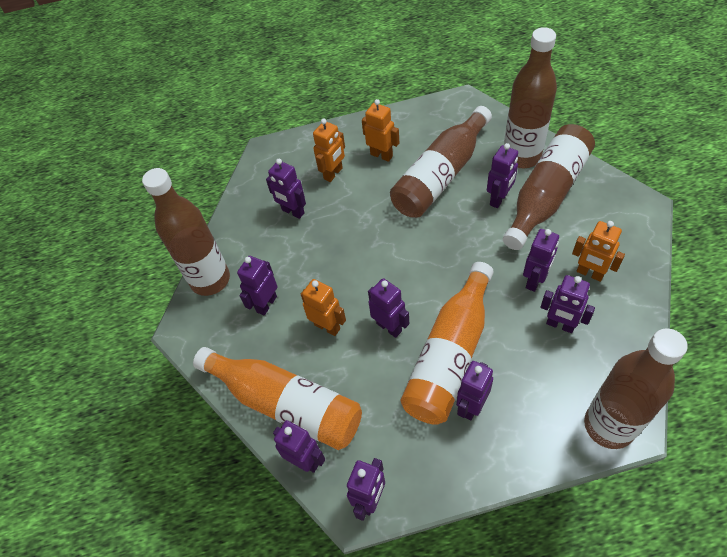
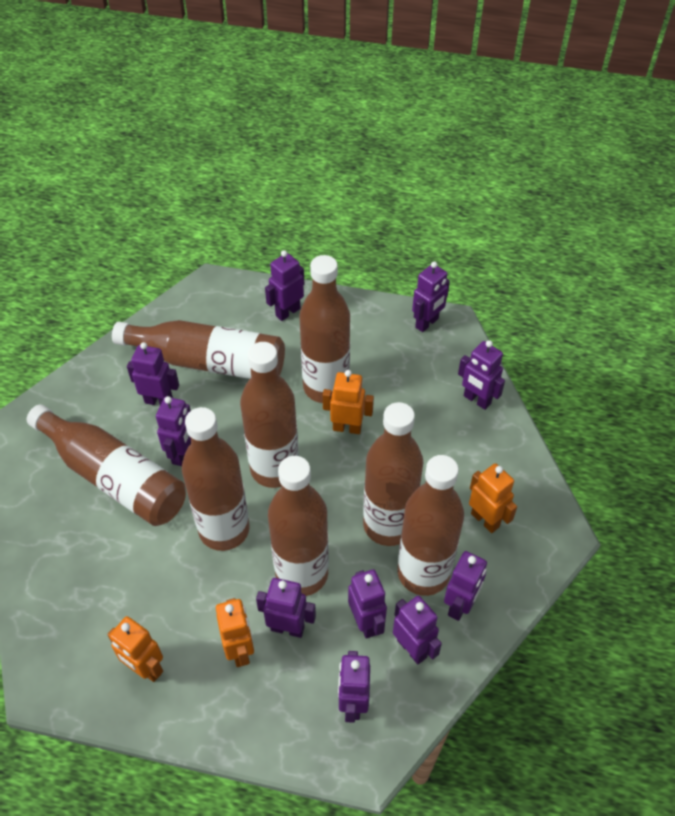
brown bottle: [142,168,230,296] [390,106,492,218] [503,124,595,250] [504,27,557,168] [584,328,688,449] = 5 -> [27,404,186,526] [112,320,285,379] [182,407,250,551] [240,342,299,488] [268,456,329,596] [299,255,350,403] [363,402,423,546] [398,455,464,596] = 8
orange bottle: [193,347,362,450] [401,262,494,425] = 2 -> none = 0
purple robot: [237,256,278,316] [266,159,306,219] [273,420,325,473] [347,458,385,521] [368,278,409,338] [456,361,493,421] [487,143,518,208] [523,229,559,292] [540,275,595,333] = 9 -> [127,342,179,405] [156,396,191,466] [256,578,316,638] [265,250,304,321] [338,651,370,723] [348,569,387,639] [393,596,442,664] [412,261,450,332] [444,551,487,621] [458,340,505,410] = 10

